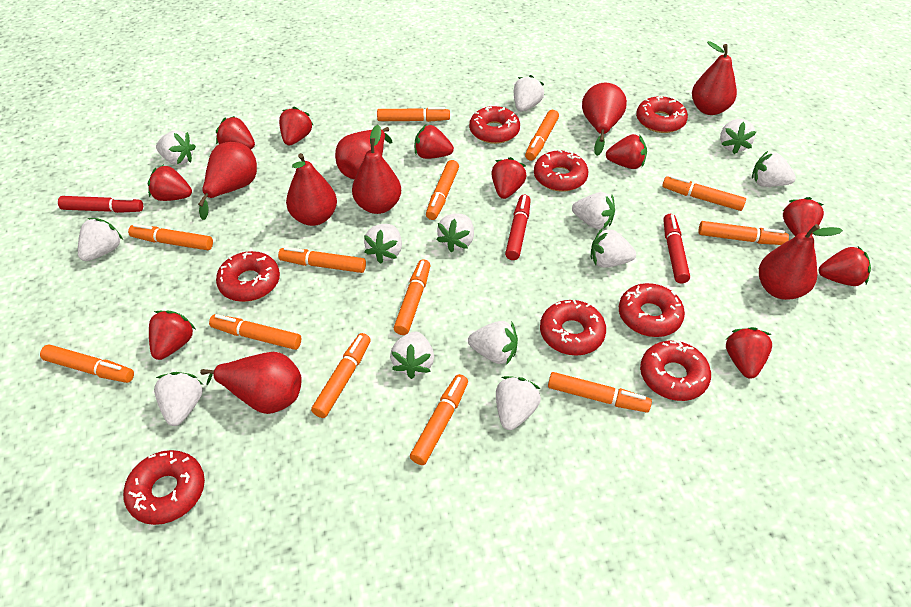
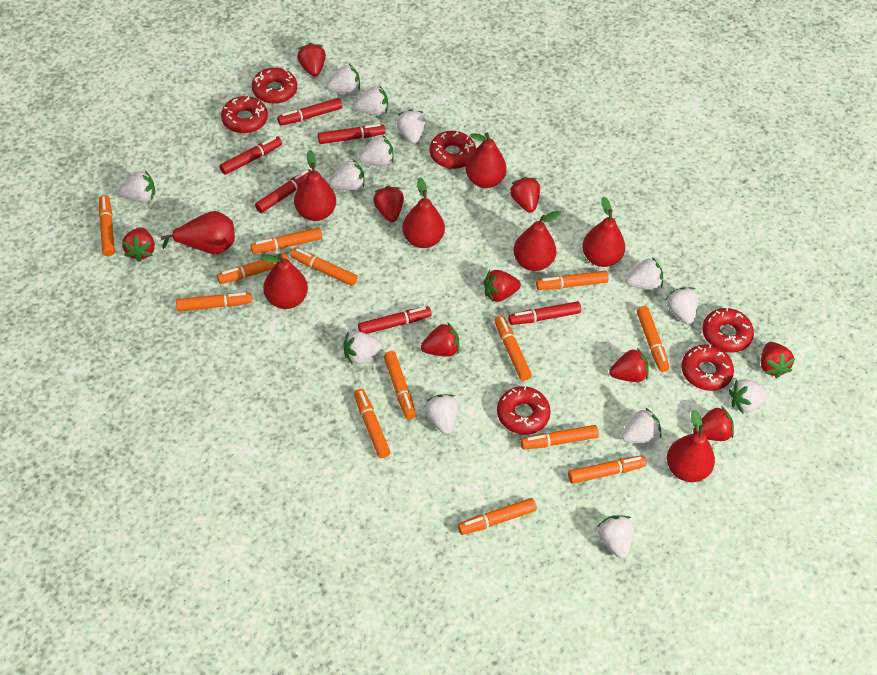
red donut: [123,450,205,525] [216,251,280,302] [469,106,520,144] [534,150,588,192] [540,299,606,356] [619,283,685,337] [636,96,688,133] [640,340,711,401] = 8 -> [221,96,268,133] [252,67,297,104] [429,131,476,169] [497,386,551,435] [681,344,734,391] [702,307,754,353] = 6
red marker: [58,196,143,213] [505,195,531,260] [663,214,690,284] = 3 -> [220,136,282,175] [255,169,312,213] [277,98,342,126] [318,124,385,144] [358,306,432,334] [508,301,581,325] = 6
red strawberry: [148,165,192,201] [149,310,196,360] [216,116,255,149] [279,107,313,145] [414,125,454,159] [492,157,527,199] [606,134,647,169] [725,327,772,379] [783,197,824,236] [819,246,871,286] = 10 -> [122,227,155,262] [297,43,326,77] [373,186,404,222] [421,322,459,357] [484,270,521,302] [510,177,540,213] [609,348,649,382] [693,406,734,441] [761,342,795,378] = 9

